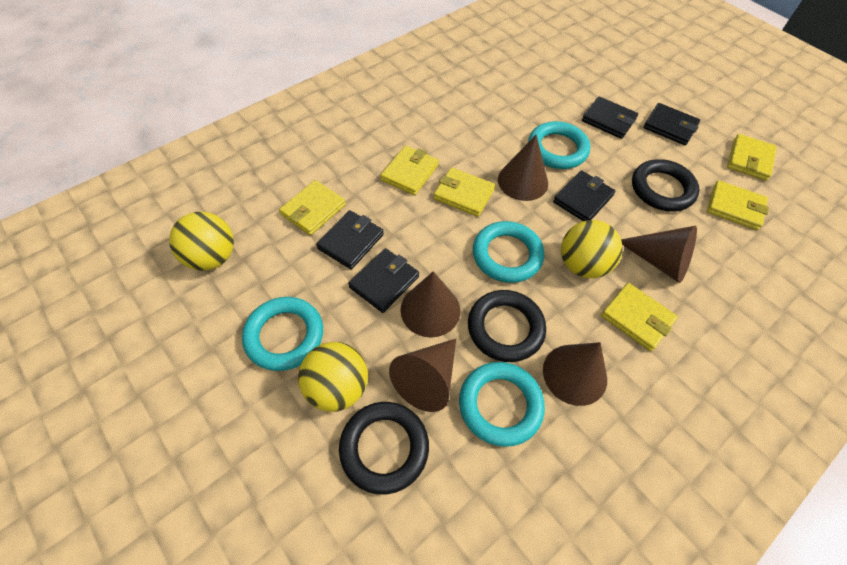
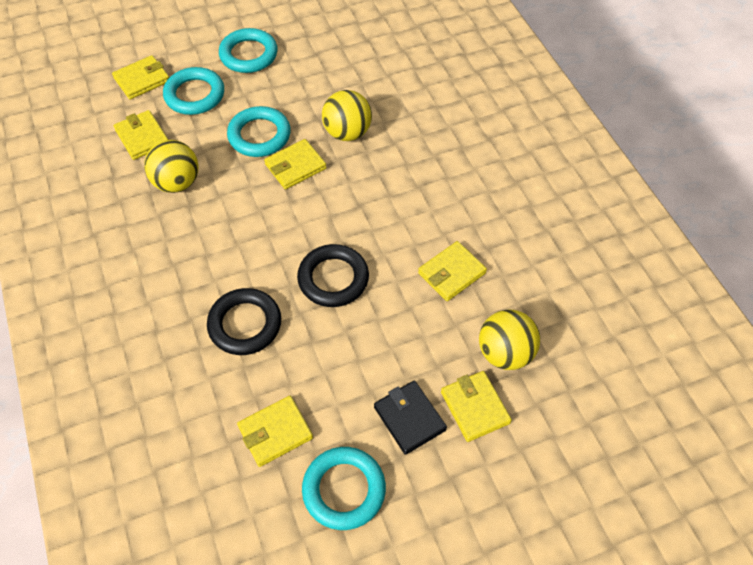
black ring: [339,402,429,494] [468,290,546,362] [632,159,700,212] = 3 -> [207,288,281,355] [297,244,369,307] = 2
black wallet: [316,210,384,269] [348,248,419,313] [553,171,615,221] [582,96,638,139] [643,103,700,145] = 5 -> [374,381,447,455] = 1
brown cone: [389,339,456,412] [400,271,460,338] [498,135,548,201] [543,342,607,406] [621,226,697,283] = 5 -> none = 0

